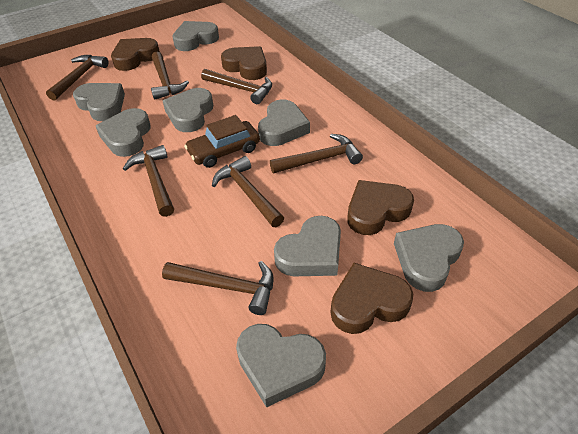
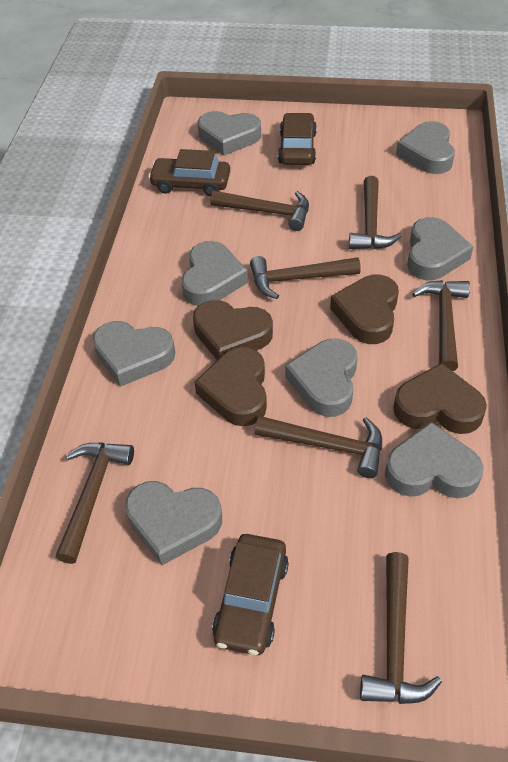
brown car: [184,115,260,168] = 1 -> [148,149,230,196] [212,534,289,655] [278,113,317,165] = 3

